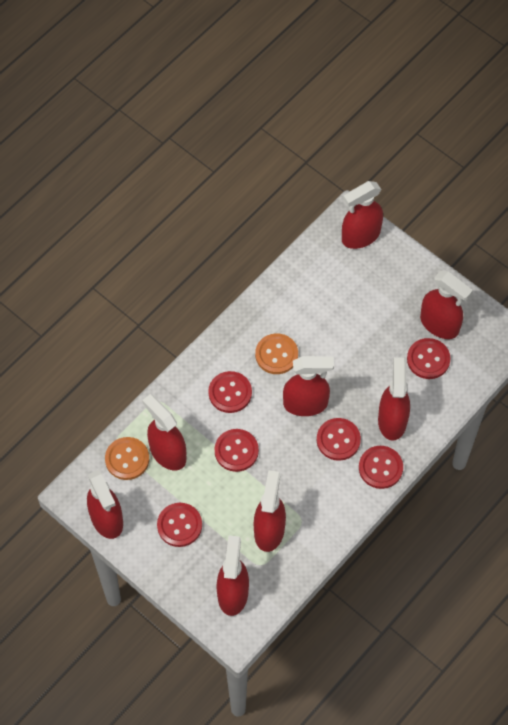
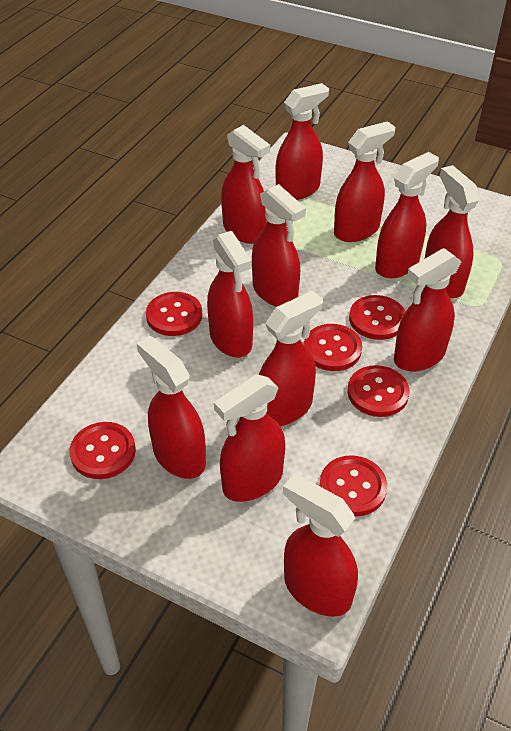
orange button: [105,437,149,480] [255,333,298,374] = 2 -> none = 0
red spray bottle: [87,470,123,539] [142,394,186,471] [216,536,249,616] [254,470,286,552] [283,356,334,416] [342,181,383,249] [378,357,410,441] [420,271,473,339] = 8 -> [136,336,206,479] [207,231,253,357] [214,374,285,502] [221,125,270,244] [252,184,306,307] [259,291,323,426] [275,83,329,200] [283,474,358,617] [334,121,395,242] [375,152,439,278] [394,248,462,371] [425,165,479,298] = 12

